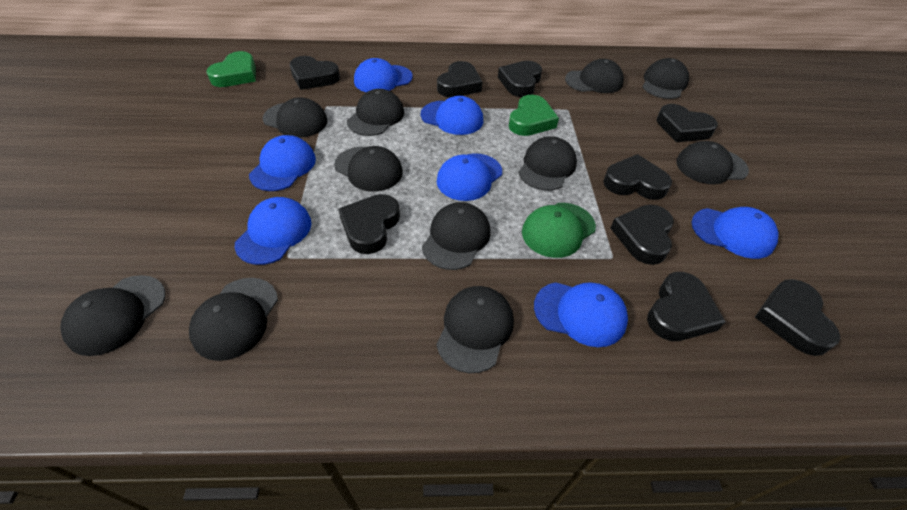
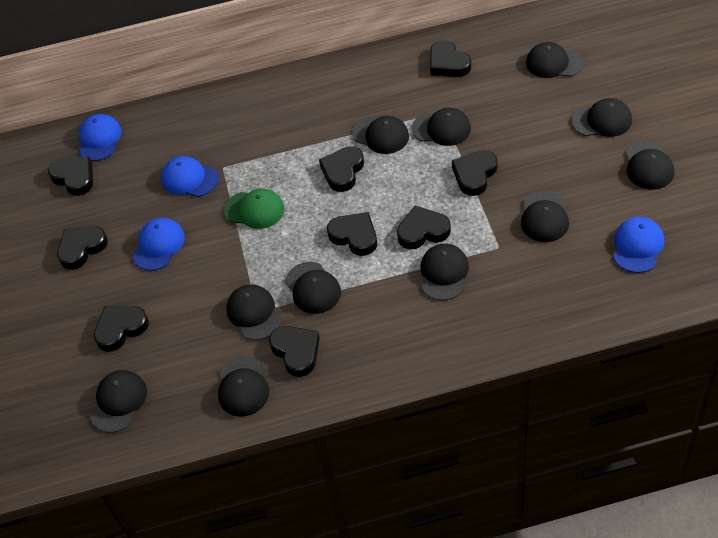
blue cap: [235,197,311,265] [249,135,316,191] [354,58,413,92] [420,96,483,135] [437,153,502,201] [534,282,628,347] [692,207,779,259] = 7 -> [79,114,122,161] [133,218,185,271] [161,156,219,197] [613,217,664,273] = 4
green heart: [206,51,256,87] [509,95,559,136] = 2 -> none = 0

